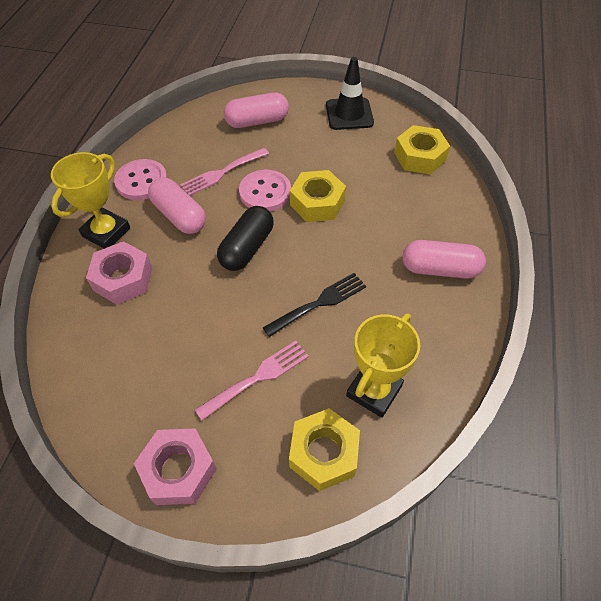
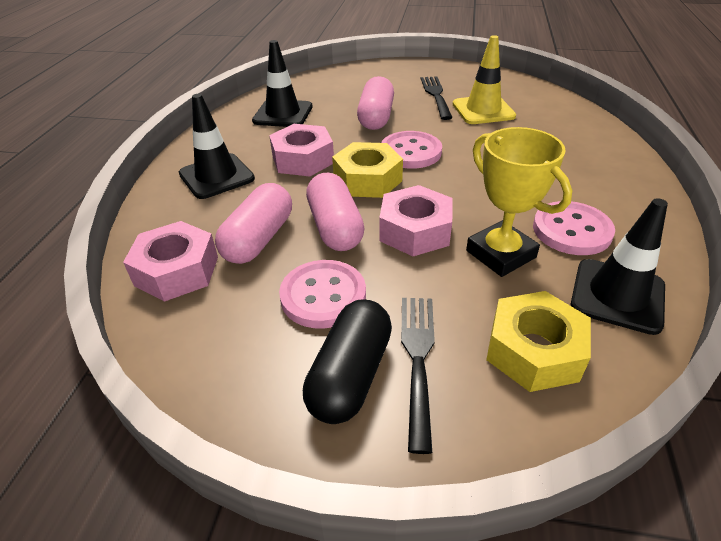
black fork: [263,273,366,337] = 1 -> [401,298,435,454] [421,76,453,120] = 2
black traffic cone: [326,57,374,130] = 1 -> [179,94,255,199] [252,40,313,127] [571,198,668,335] = 3
pink button: [114,159,167,200] [239,170,291,211] = 2 -> [279,260,366,329] [381,131,442,169] [533,201,615,255] = 3
pink fork: [180,148,269,196] [195,341,309,421] = 2 -> none = 0
pink nut: [86,241,152,305] [134,428,216,505] = 2 -> [123,221,218,302] [269,124,334,176] [379,185,453,256] = 3
yellow nut: [289,408,360,491] [290,170,346,222] [394,125,450,175] = 3 -> [332,142,403,198] [486,291,591,392] = 2
yellow traffic cone: none = 0 -> [453,35,516,124] = 1
yellow trophy: [51,152,130,249] [346,313,420,418] = 2 -> [466,127,572,277] = 1

